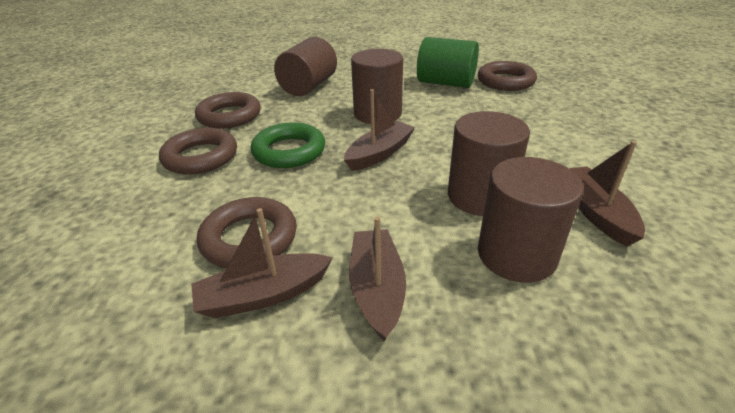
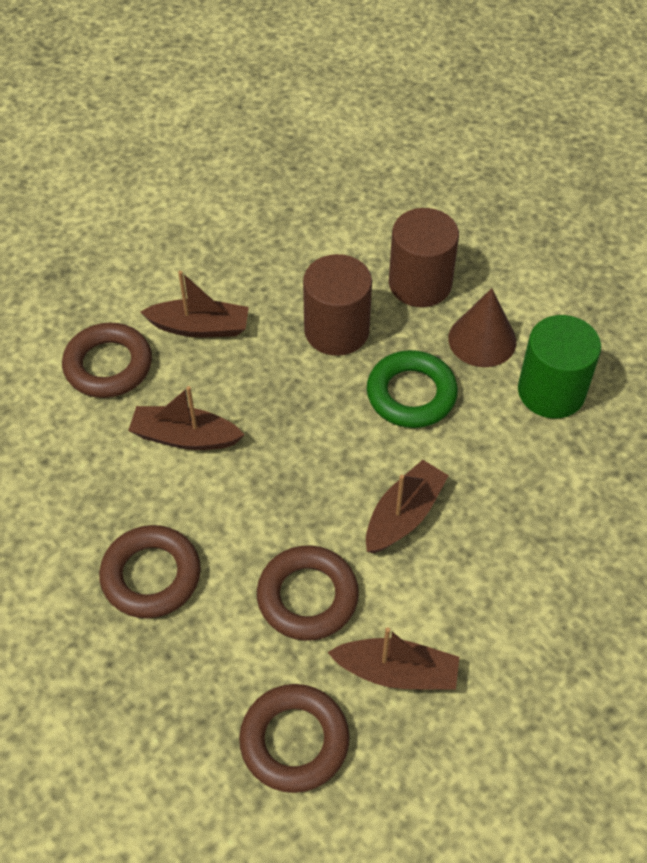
brown cone: none = 0 -> [448,288,516,367] = 1
brown cylinder: [274,37,337,96] [351,49,403,124] [448,111,530,216] [478,157,584,283] = 4 -> [303,254,372,356] [389,208,459,307] = 2

